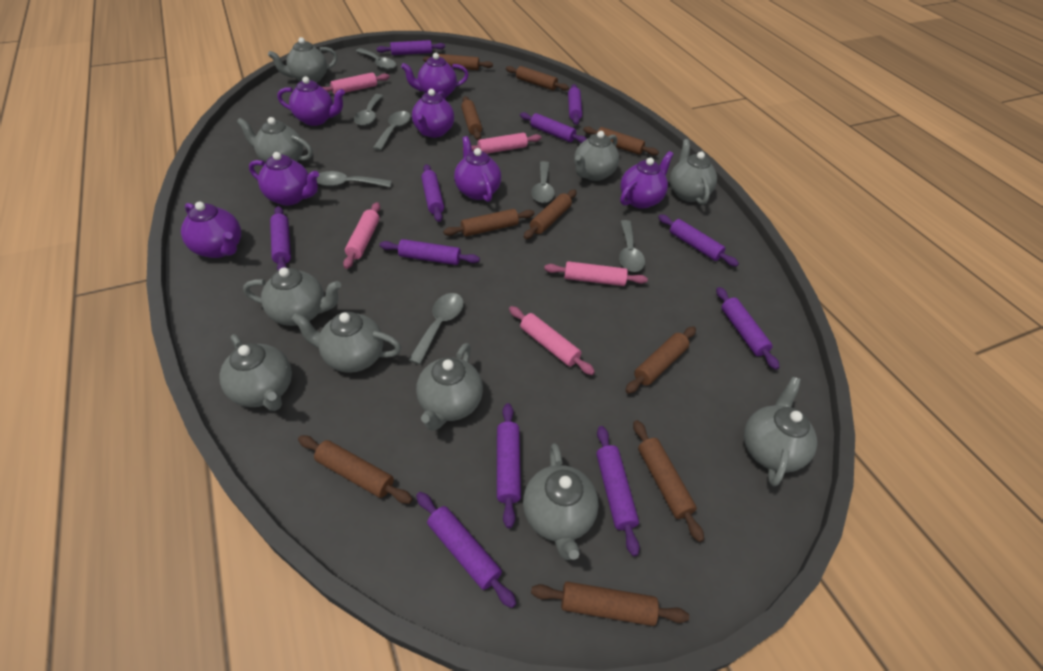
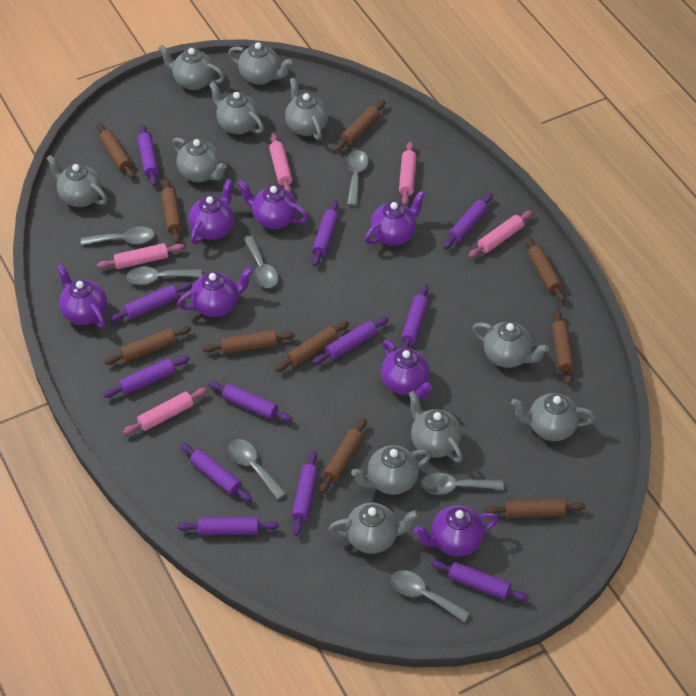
grey teapot: [219,334,292,411] [237,117,313,163] [243,267,341,326] [268,37,338,83] [291,312,401,373] [416,343,483,431] [523,443,599,560] [574,131,619,181] [670,139,717,205] [744,377,817,486] = 10 -> [46,155,107,207] [158,45,225,90] [172,138,226,182] [209,82,264,135] [228,42,292,85] [285,78,328,140] [329,503,419,554] [351,445,432,495] [409,391,463,462] [472,322,549,368] [511,393,596,441] = 11
purple rolling pin: [270,206,291,270] [376,40,445,55] [380,239,480,265] [416,492,517,608] [421,164,444,222] [497,403,521,528] [520,112,587,143] [568,84,582,125] [596,426,640,556] [658,214,739,267] [716,287,780,370] = 11 -> [103,356,190,398] [109,282,192,322] [137,125,159,186] [178,517,279,535] [180,443,252,502] [208,381,292,422] [292,451,319,536] [312,200,339,266] [313,317,389,364] [401,284,429,349] [431,560,529,602] [443,193,493,250] = 12

